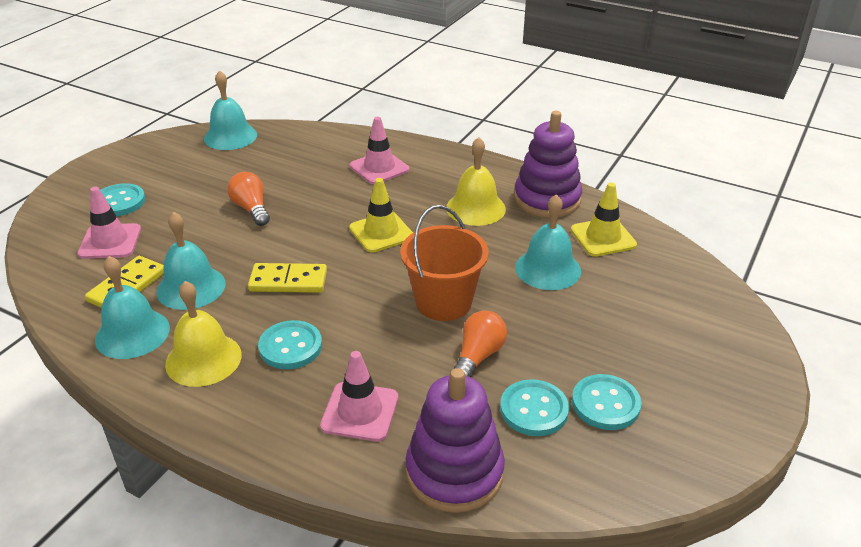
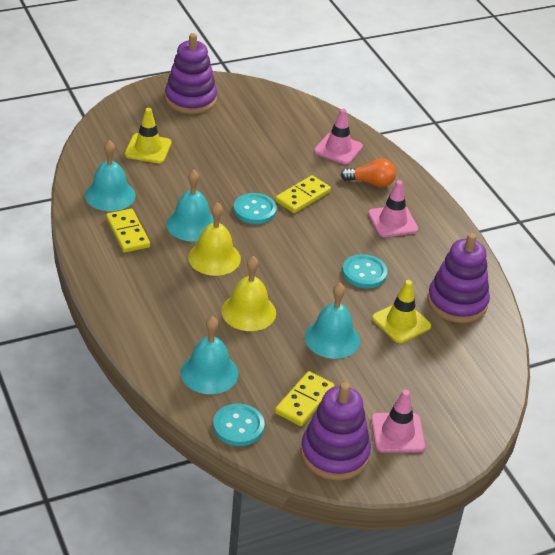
orange bucket: [400,205,489,321] = 1 -> none = 0
orange light bulb: [227,172,270,226] [454,311,507,377] = 2 -> [341,159,396,187] = 1
purple stacking toy: [406,368,505,513] [514,111,582,218] = 2 -> [165,33,217,114] [301,382,371,480] [427,233,490,323] = 3
turquoise button: [100,183,145,216] [258,320,322,369] [500,379,569,436] [572,374,641,430] = 4 -> [213,404,265,446] [234,193,277,224] [342,254,388,288] = 3
yellow domino: [85,256,164,308] [248,263,327,293] = 2 -> [106,209,150,253] [275,175,331,213] [275,371,335,426] = 3

